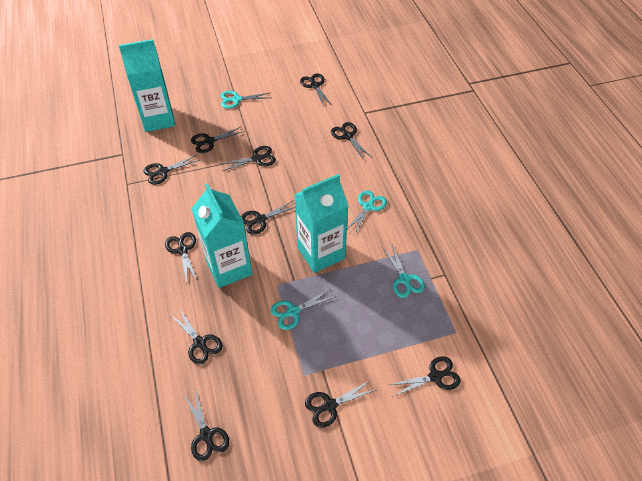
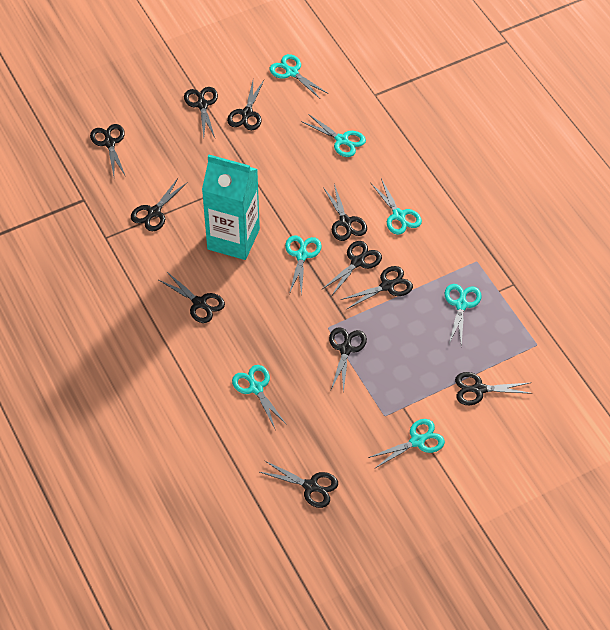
turquoise carton: [119,39,175,132] [191,183,253,288] [294,174,349,273] = 3 -> [202,155,260,260] = 1
turquoise scissors: [220,91,270,109] [271,289,335,330] [347,190,387,235] [383,245,425,298] = 4 -> [232,365,287,429] [270,54,327,99] [285,235,321,297] [301,114,366,157] [368,419,445,469] [371,179,422,235] [445,284,481,346] = 7

